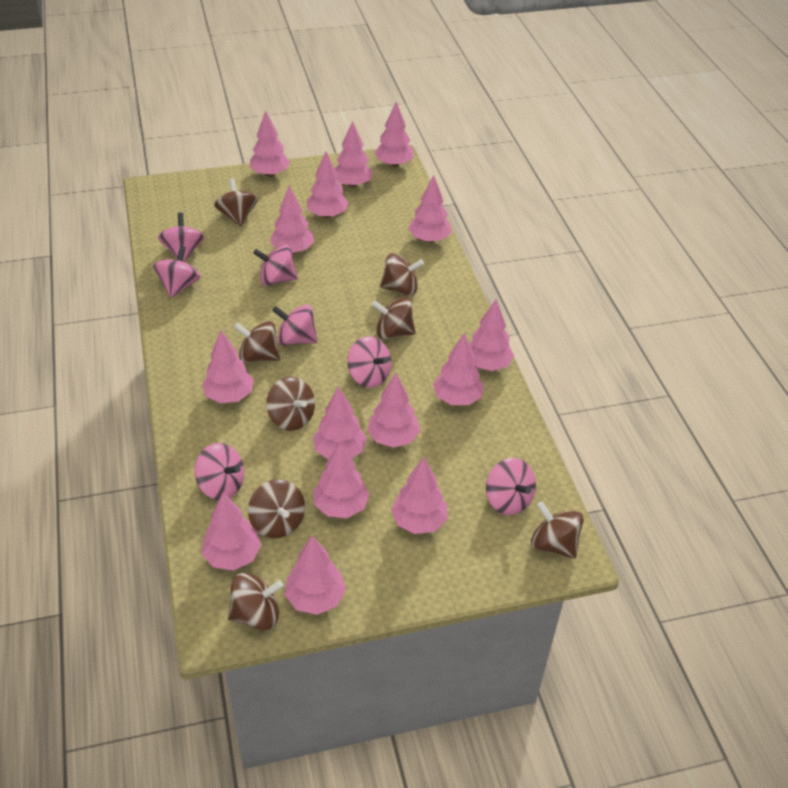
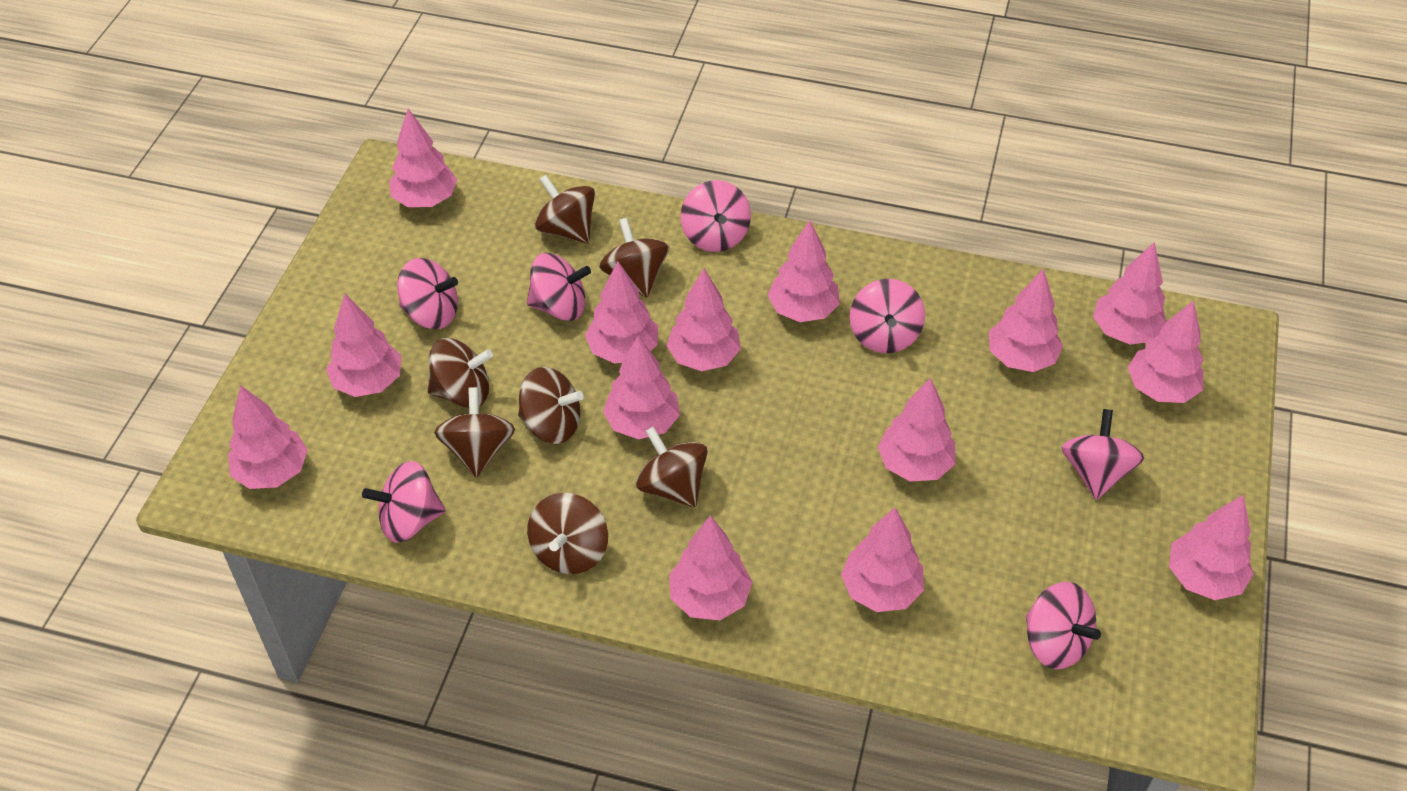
brown spinning top: [214,178,258,227] [228,573,283,630] [234,321,280,363] [248,479,305,538] [266,377,315,431] [372,297,416,339] [380,253,424,295] [531,501,584,559] = 8 -> [427,338,493,408] [434,387,515,478] [518,367,583,444] [527,493,608,574] [535,175,595,243] [599,218,669,298] [636,427,708,508] = 7
pink tree: [202,330,254,403] [202,492,261,570] [250,111,290,177] [270,186,314,254] [285,535,346,615] [307,152,349,218] [313,386,367,459] [313,442,370,518] [335,121,373,187] [367,373,420,448] [374,102,414,167] [391,457,448,534] [408,175,451,243] [433,333,484,405] [469,299,514,371] = 15 -> [228,385,308,489] [326,294,402,397] [389,109,457,207] [585,261,658,364] [603,335,680,439] [666,269,741,371] [669,516,752,620] [767,220,840,322] [841,508,924,612] [878,378,955,482] [989,269,1063,372] [1093,242,1166,345] [1128,300,1204,403] [1169,495,1254,600] = 14

